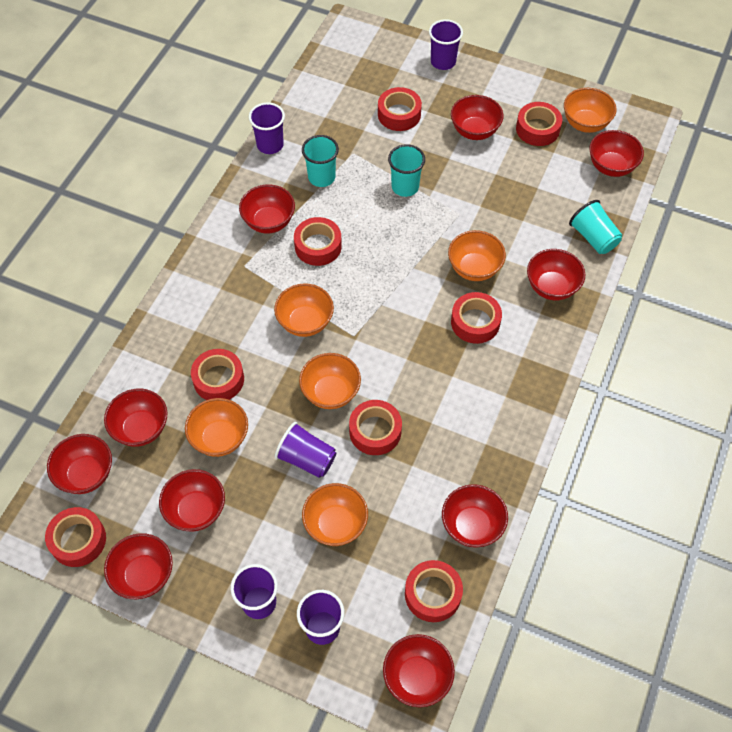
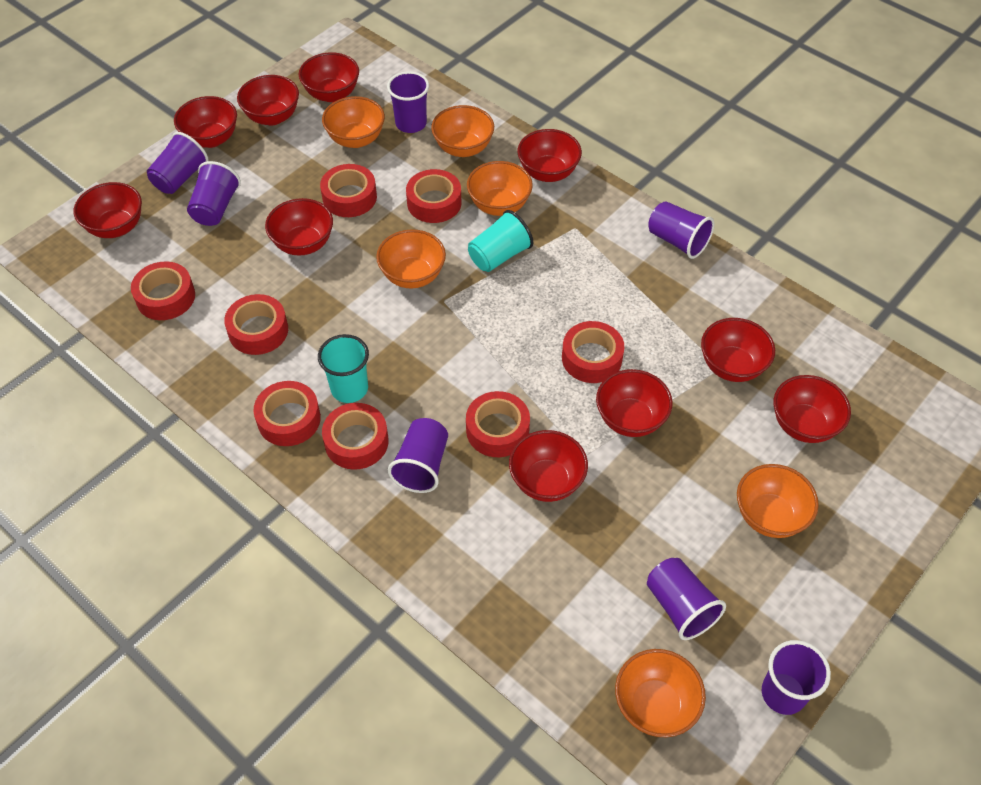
purple cup: [231,564,278,619] [249,102,285,154] [275,422,336,478] [297,590,344,645] [429,19,463,70] = 5 -> [147,132,208,194] [187,161,241,226] [387,71,429,133] [388,418,448,493] [647,558,726,640] [648,201,715,259] [762,640,831,715] = 7
turquoise cup: [302,135,339,187] [388,144,425,197] [569,200,622,254] = 3 -> [318,334,369,403] [468,210,533,272] = 2

